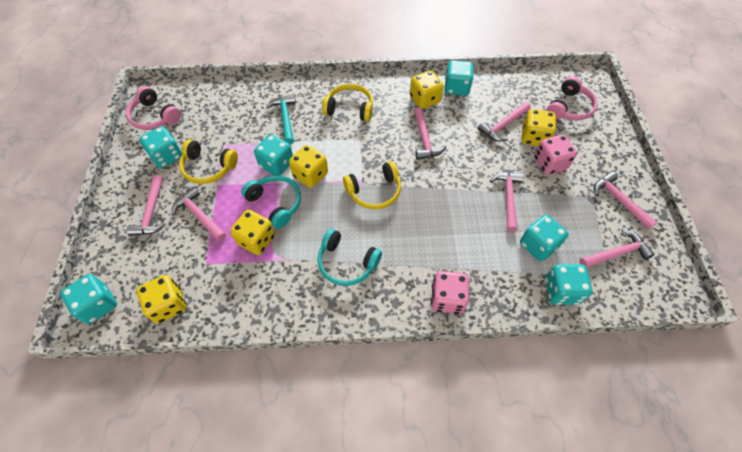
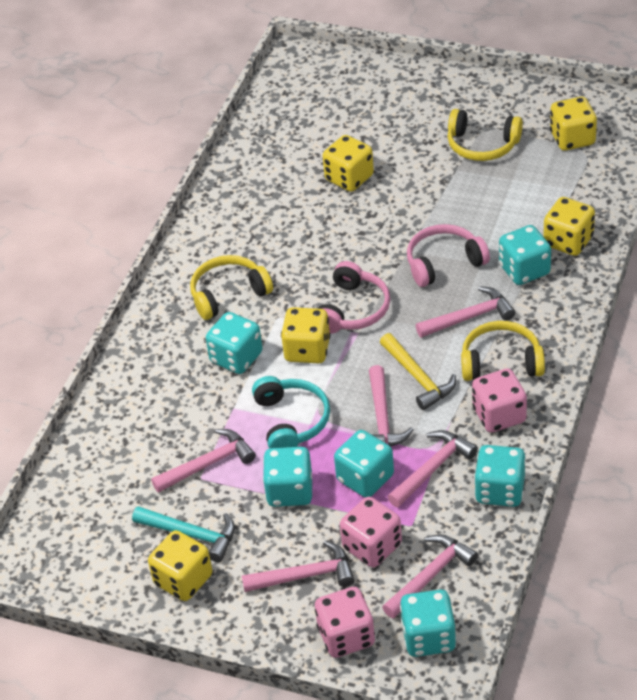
pink dice: [431,271,470,314] [534,135,577,175] = 2 -> [315,587,375,658] [340,497,402,567] [472,368,527,433] = 3
pink hammer: [127,175,166,236] [172,187,226,242] [414,107,446,160] [478,102,531,142] [490,173,524,232] [579,229,655,268] [594,171,657,229] = 7 -> [151,429,256,493] [242,541,355,592] [369,365,414,446] [382,534,478,618] [388,430,478,507] [416,286,515,338] = 6
turquoise headphones: [241,175,301,229] [318,229,382,286] = 2 -> [252,376,330,449] = 1
yellow hammer: none = 0 -> [380,333,456,410] = 1

